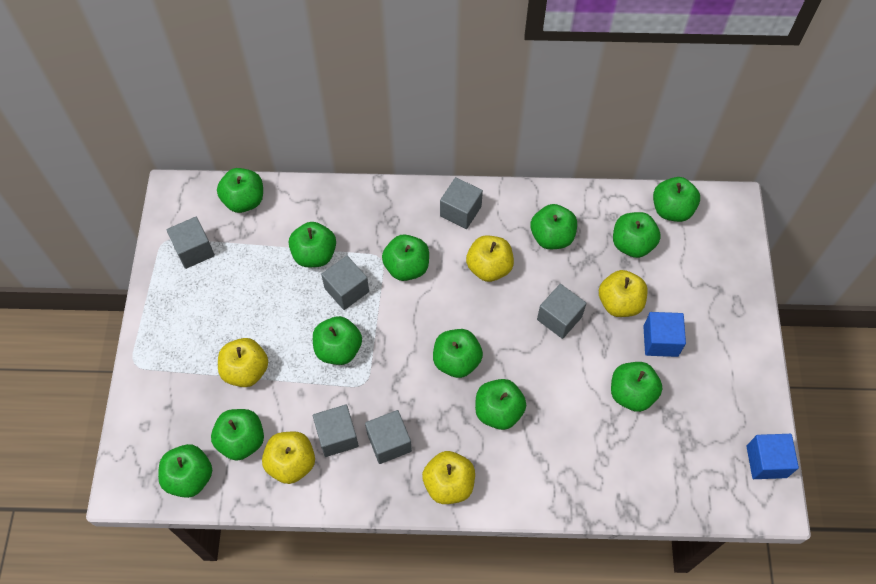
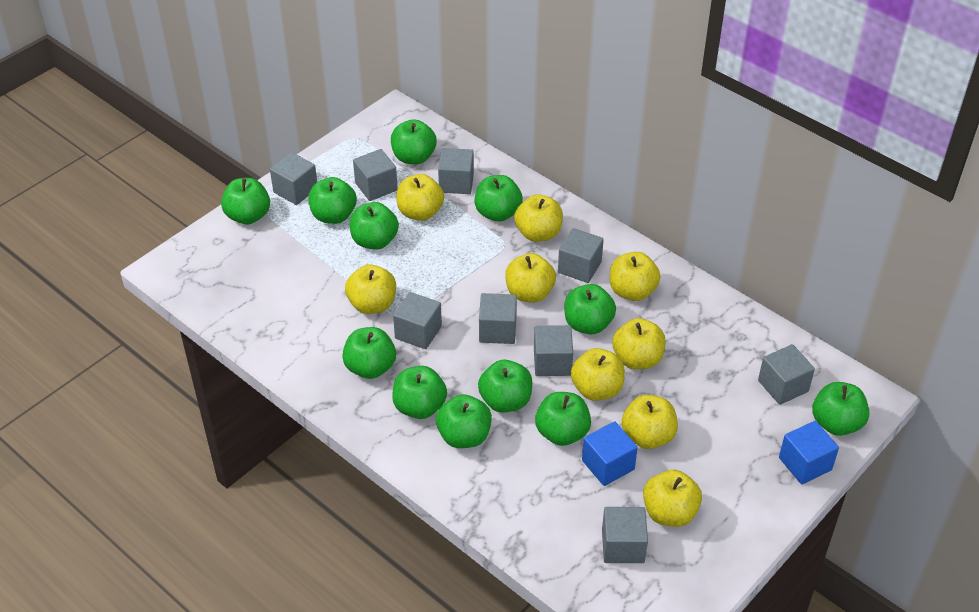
grey cube: [167,217,215,269] [313,405,359,457] [321,256,369,310] [365,410,412,464] [440,177,483,229] [537,284,587,339] = 6 -> [270,152,317,205] [353,149,398,201] [393,292,442,349] [438,148,474,194] [479,293,517,344] [534,325,573,376] [558,228,604,283] [602,507,648,563] [758,344,815,405] = 9
yellow apple: [218,338,268,387] [262,431,315,484] [422,451,475,504] [466,235,514,282] [599,270,648,317] = 5 -> [345,264,396,314] [396,174,444,221] [505,253,556,303] [514,194,563,242] [571,348,625,401] [610,252,660,301] [612,318,665,370] [622,395,678,449] [643,470,702,527] = 9

